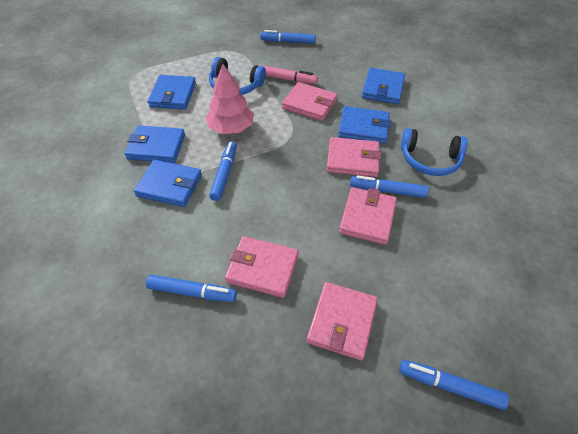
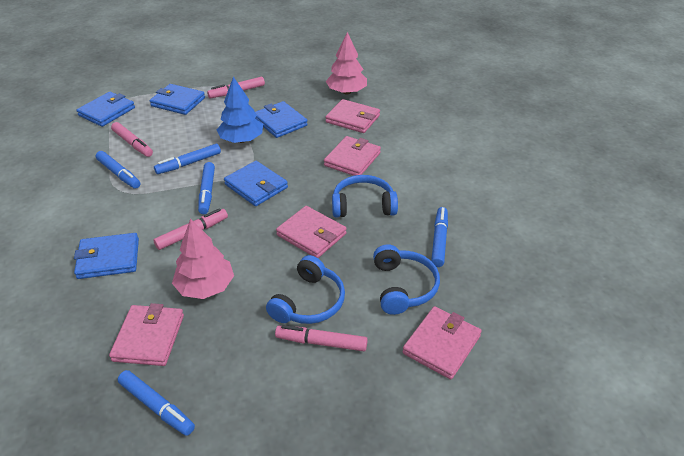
blue headphones: [209,57,266,95] [401,128,468,176] = 2 -> [266,255,345,324] [332,175,398,218] [373,244,440,315] = 3
blue tree: none = 0 -> [217,77,263,143] = 1
pink marker: [259,65,318,84] = 1 -> [111,122,153,157] [154,208,228,250] [207,77,265,98] [275,325,368,351] = 4
pink tree: [205,64,254,134] = 1 -> [172,219,234,299] [326,32,367,94] = 2

